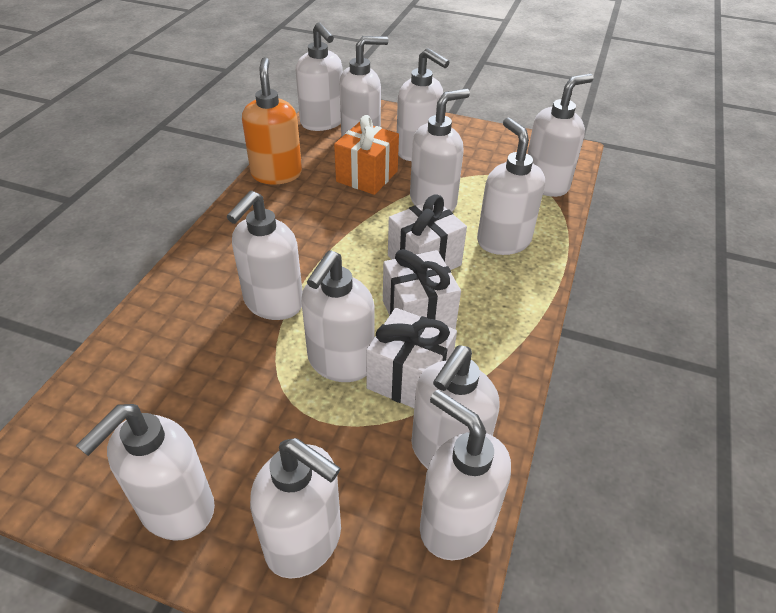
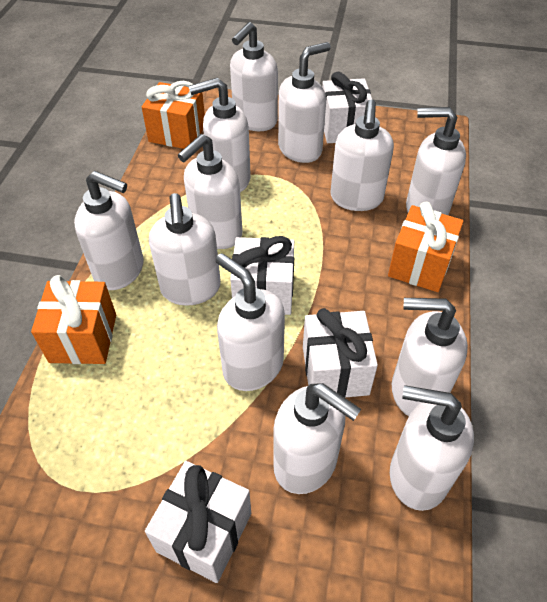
orange gift: [334,115,399,195] = 1 -> [31,275,116,364] [142,81,205,149] [388,201,464,292] = 3
orange soap dispenser: [242,57,302,184] = 1 -> none = 0
white gift: [366,308,457,408] [383,249,461,329] [388,194,467,270] = 3 -> [145,461,251,583] [230,236,294,315] [303,308,378,398] [322,71,372,143] = 4

